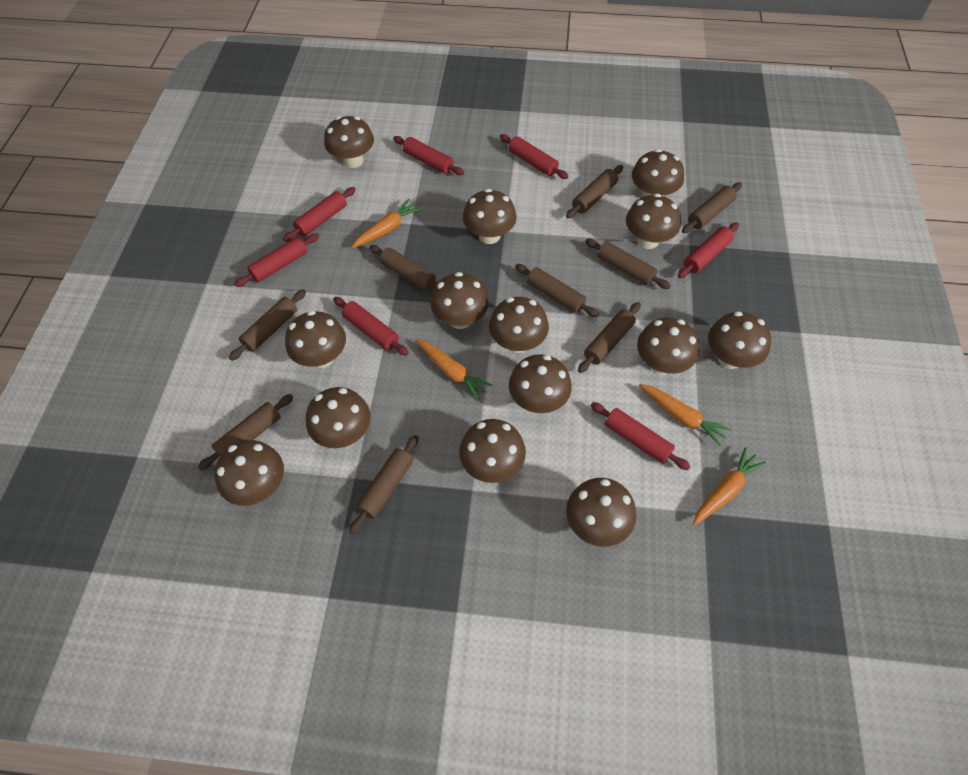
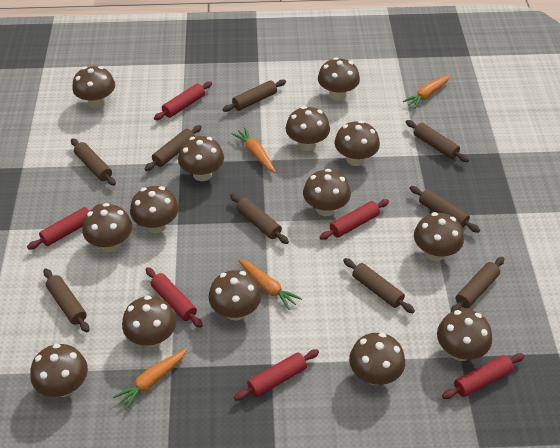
red rolling pin: [234,233,319,287] [283,187,356,242] [333,297,409,356] [393,136,464,175] [500,134,568,179] [591,402,691,470] [678,222,739,278] = 7 -> [27,204,103,250] [146,267,203,328] [154,81,212,120] [234,349,319,401] [320,199,389,240] [442,353,524,399] = 6

